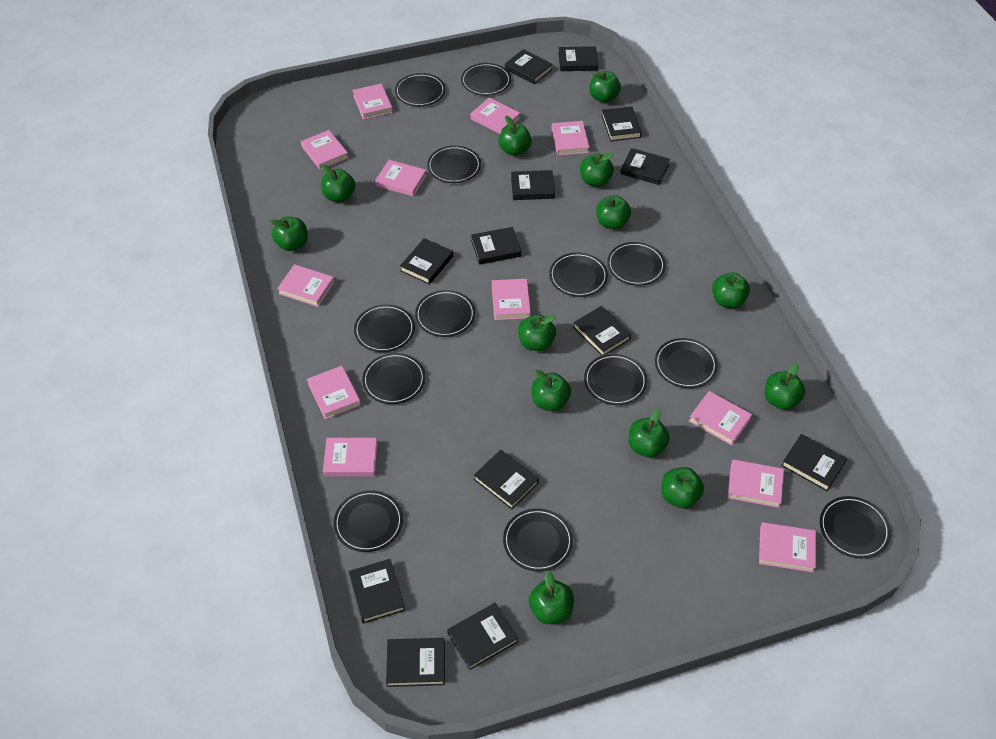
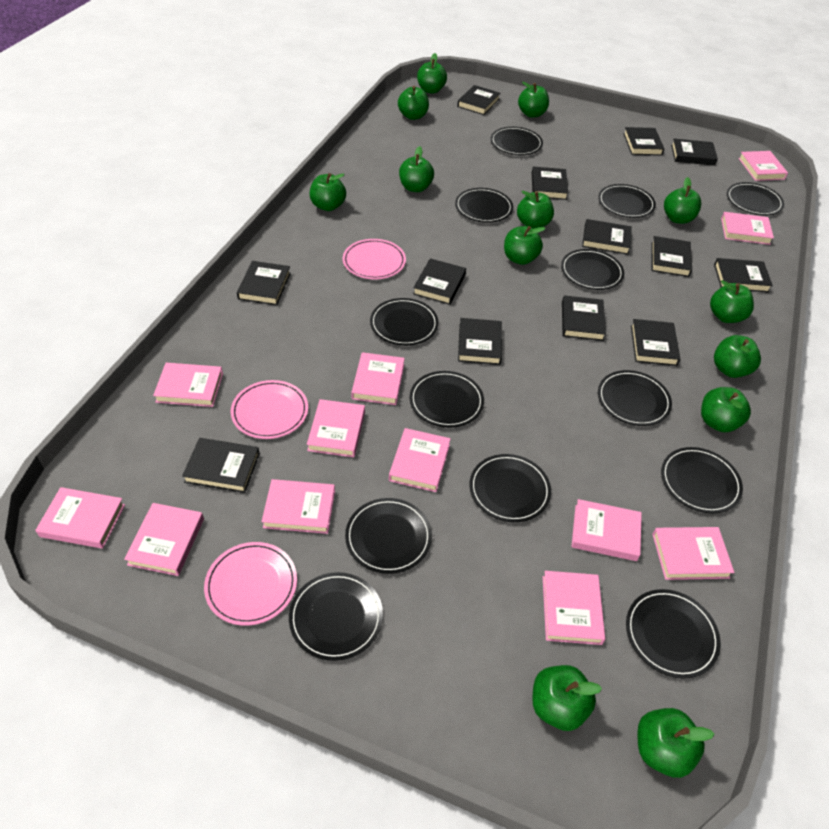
pink plate: none = 0 -> [204,542,297,626] [231,380,308,439] [343,239,406,279] = 3

